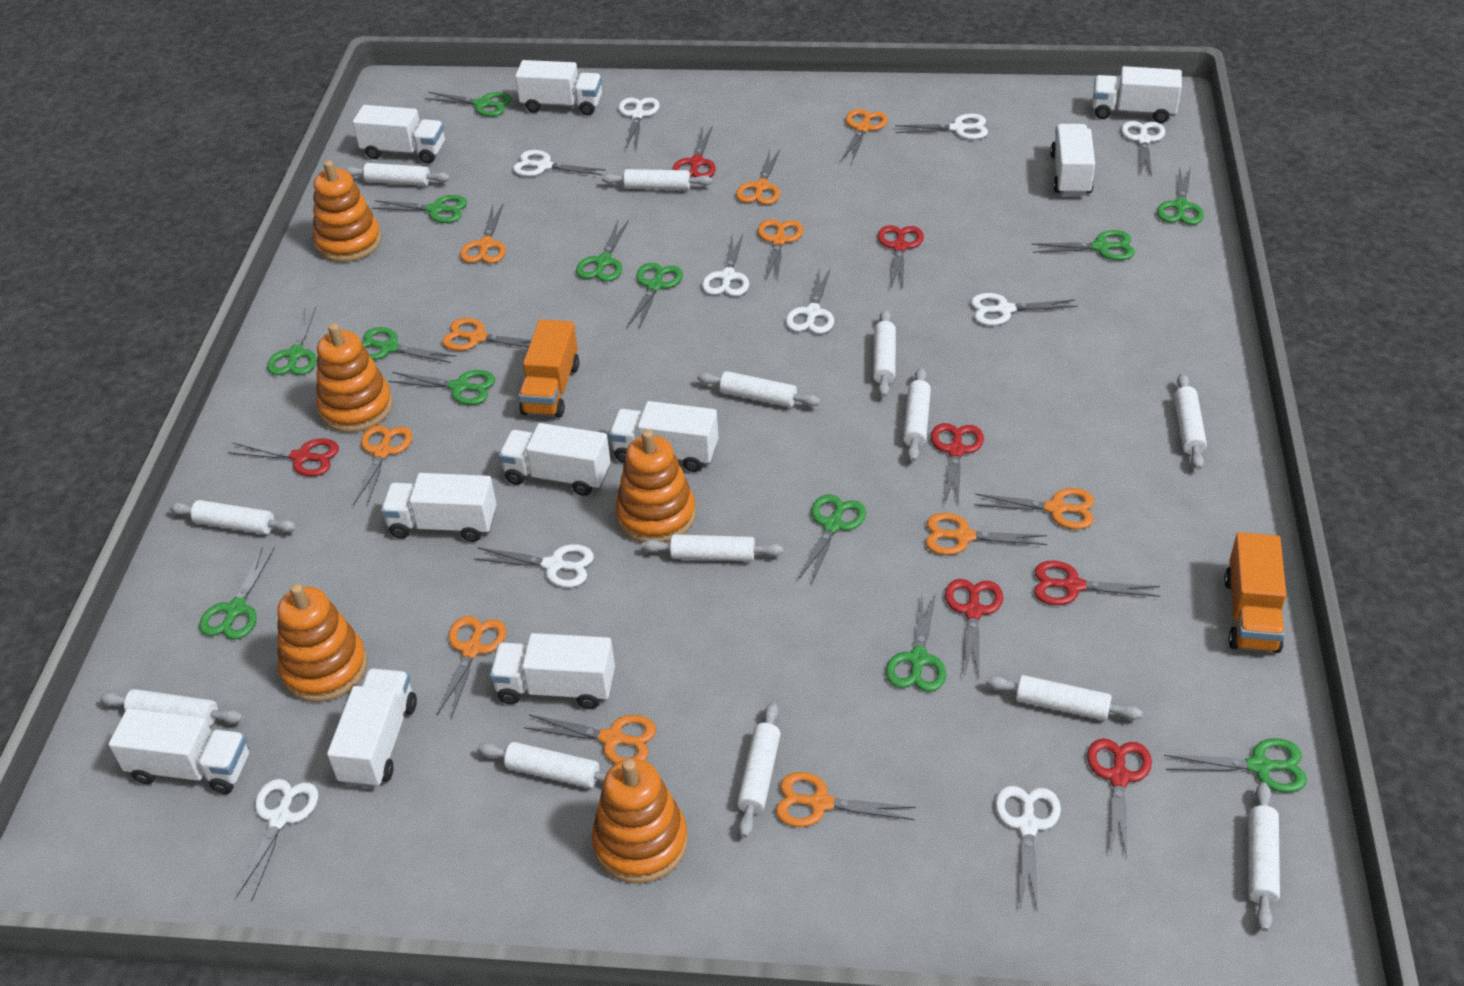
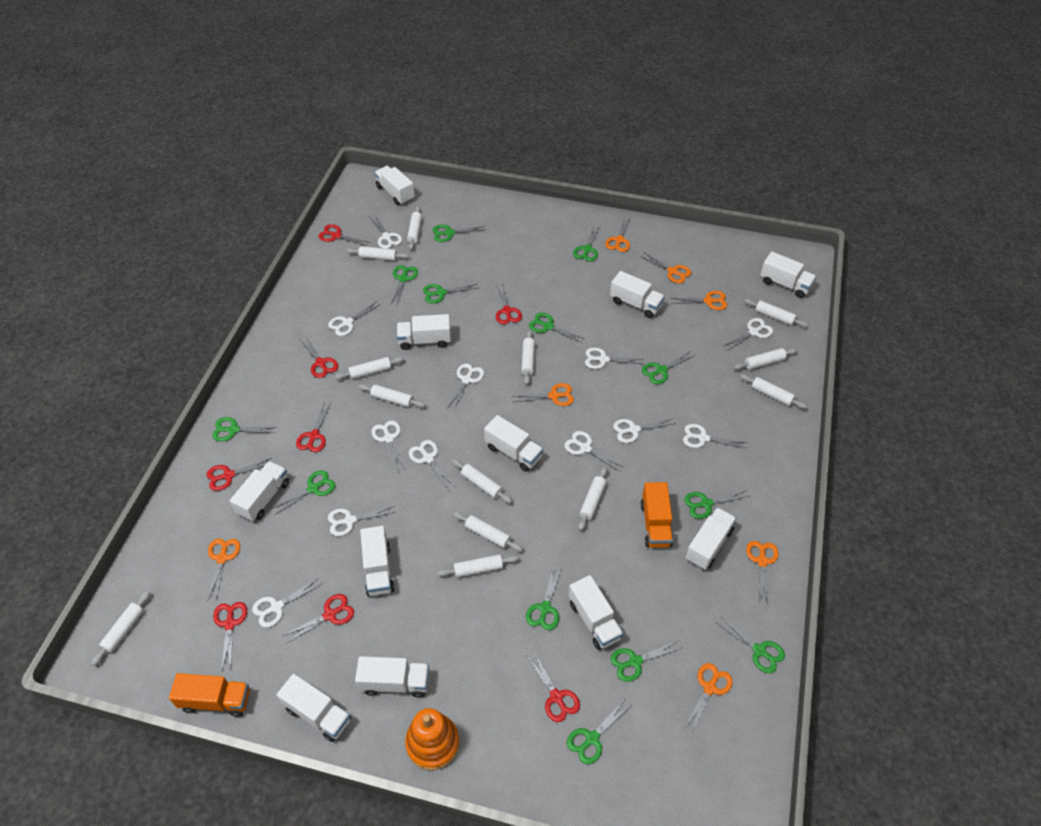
orange scissors: [353,425,413,507] [437,616,506,719] [442,318,531,351] [460,204,506,263] [524,714,656,764] [736,149,780,205] [758,219,803,281] [776,772,916,827] [841,109,888,162] [926,513,1047,555] [974,488,1094,529] = 11 -> [207,539,240,601] [514,383,574,406] [605,217,630,252] [640,253,691,283] [670,291,727,310] [684,663,733,734] [746,541,779,605] = 7
orange stacking toy: [277,583,367,702] [313,160,382,262] [316,323,393,433] [592,758,688,883] [615,429,696,543] = 5 -> [405,708,459,770] = 1
red scissors: [228,439,339,476] [672,125,716,177] [877,225,924,288] [931,423,984,506] [945,579,1003,677] [1034,561,1161,605] [1087,738,1152,858] = 7 -> [207,458,272,491] [213,602,247,670] [283,594,354,643] [296,401,331,452] [301,337,338,378] [318,224,370,246] [496,284,522,324] [526,652,580,722] = 8
white scissors: [236,779,318,900] [473,544,594,588] [513,150,606,176] [618,98,660,150] [702,234,749,296] [786,268,834,334] [895,114,988,139] [971,293,1078,326] [995,786,1061,912] [1121,121,1165,176] = 10 -> [252,578,321,628] [328,301,381,336] [328,506,395,536] [370,215,402,249] [371,420,405,470] [409,440,454,490] [447,363,484,411] [564,431,624,471] [585,347,644,369] [613,418,676,443] [683,424,747,448] [723,318,773,351] = 12
white truck: [109,708,249,794] [327,668,417,788] [353,105,445,164] [381,473,497,542] [490,633,615,709] [499,423,611,496] [515,60,602,116] [609,401,718,472] [1050,124,1095,196] [1093,66,1182,123] = 10 -> [230,461,289,522] [277,674,351,742] [355,656,429,698] [360,526,395,596] [374,166,415,205] [397,314,451,350] [484,415,543,472] [569,575,623,650] [610,271,665,318] [685,507,736,570] [760,251,816,298] = 11

